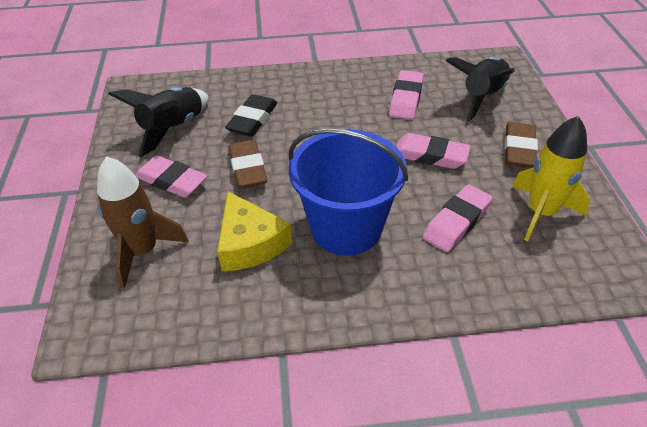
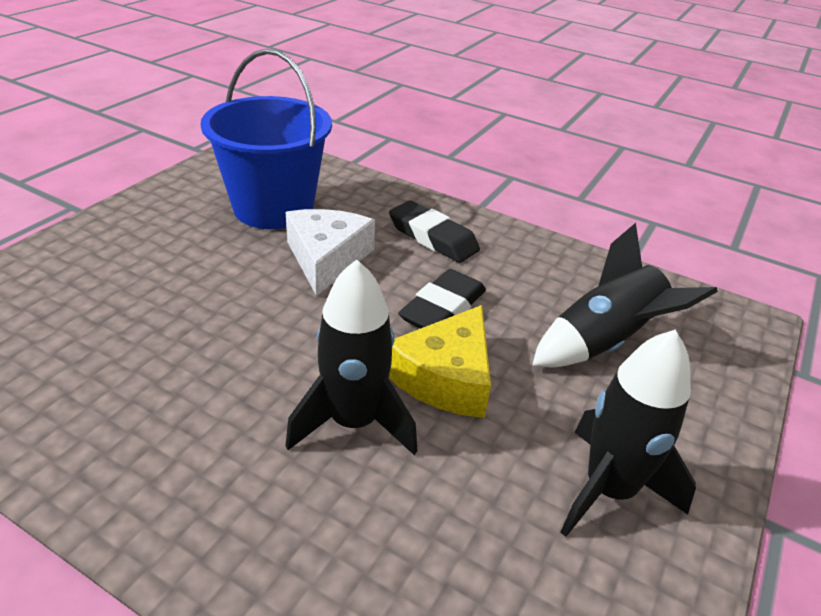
black eraser: [225,94,277,136] = 1 -> [389,200,480,263] [398,269,486,328] = 2
black rocket: [108,87,208,157] [446,57,515,122] = 2 -> [286,259,417,455] [532,223,718,367] [560,330,696,537] = 3
brown eraser: [228,140,267,188] [504,122,538,168] = 2 -> none = 0
brown rocket: [97,156,189,288] = 1 -> none = 0
pink eraser: [135,155,207,198] [389,70,424,120] [396,133,471,169] [423,184,492,252] = 4 -> none = 0
white cheese: none = 0 -> [286,209,375,296] = 1
yellow rocket: [512,116,590,241] = 1 -> none = 0

